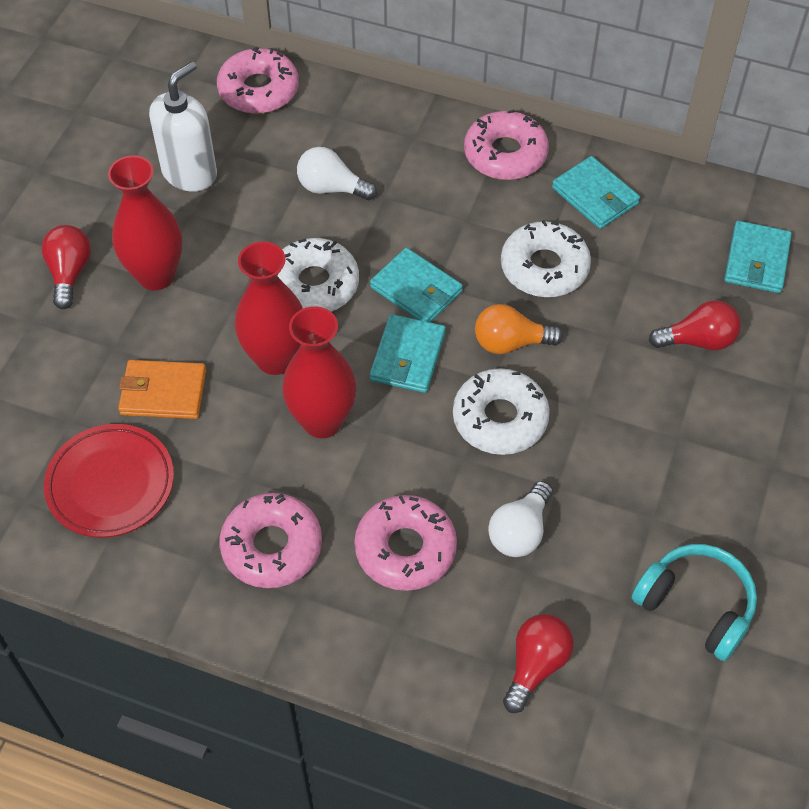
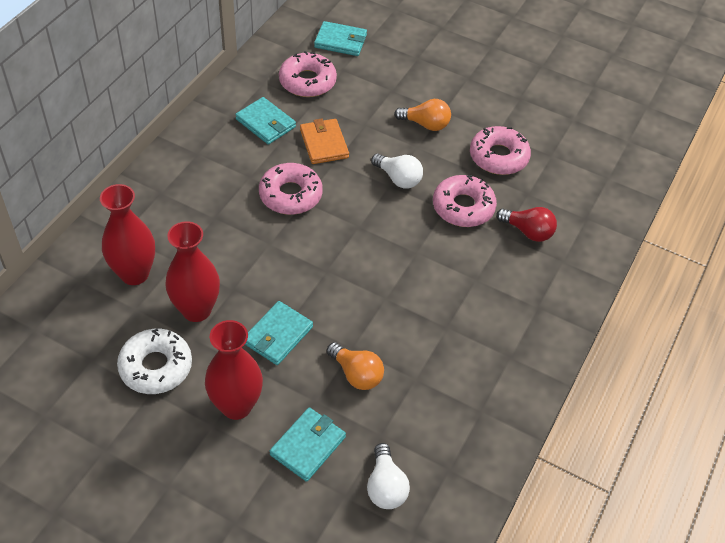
orange light bulb: [475,304,563,354] = 1 -> [327,342,384,390] [394,99,451,131] = 2
red light bulb: [41,225,91,309] [503,614,574,713] [649,300,741,350] = 3 -> [496,207,557,242] = 1
red plate: [44,424,174,538] = 1 -> none = 0
turquoise headphones: [632,544,757,661] = 1 -> none = 0
white donut: [277,238,359,312] [453,368,550,455] [501,220,591,297] = 3 -> [117,329,192,394] = 1
white soap dispenser: [149,61,217,192] = 1 -> none = 0

